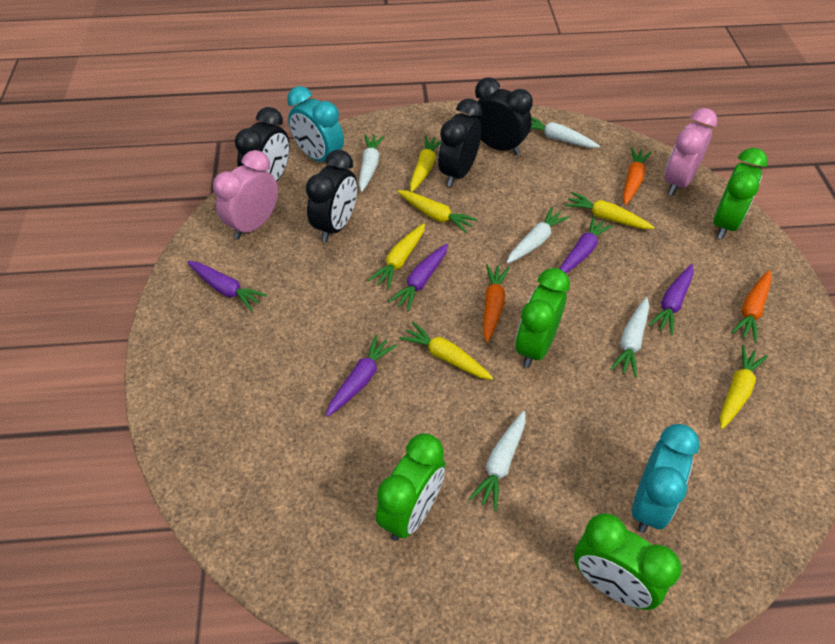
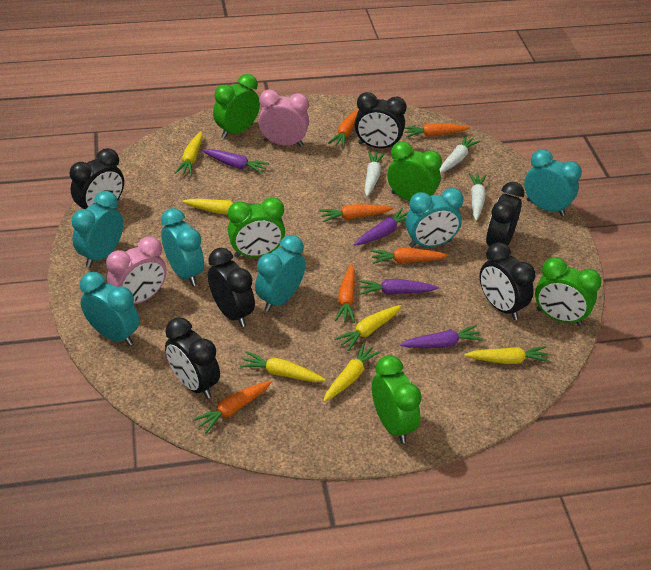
black clock: [235,107,290,182] [306,150,357,242] [438,99,482,187] [471,77,533,155] = 4 -> [70,148,124,209] [165,317,220,399] [208,248,255,327] [355,92,406,148] [480,242,535,320] [486,182,524,246] = 6
green clock: [376,434,445,541] [515,268,570,368] [574,513,681,610] [713,148,768,239] = 4 -> [213,74,260,139] [228,197,285,258] [372,355,422,443] [387,142,442,201] [535,257,602,326] = 5
orange carrot: [483,264,510,343] [623,147,652,205] [731,270,772,343] = 3 -> [193,381,271,433] [319,204,393,222] [328,109,359,148] [335,264,355,323] [371,248,448,264] [404,123,470,137] = 6
purple carrot: [187,261,267,311] [326,335,397,417] [388,244,448,311] [559,216,613,273] [648,264,694,335] = 5 -> [202,149,269,174] [354,208,408,246] [358,279,439,295] [400,325,483,348] = 4
turquoise clock: [287,86,344,162] [632,424,700,533] = 2 -> [72,191,123,267] [80,272,139,346] [161,208,204,286] [255,235,305,312] [406,188,464,248] [524,149,582,216] = 6
white carrot: [359,134,385,192] [469,411,525,511] [506,207,570,264] [531,117,600,148] [611,297,649,378] = 5 -> [364,151,385,197] [439,135,480,173] [469,173,486,221] = 3

